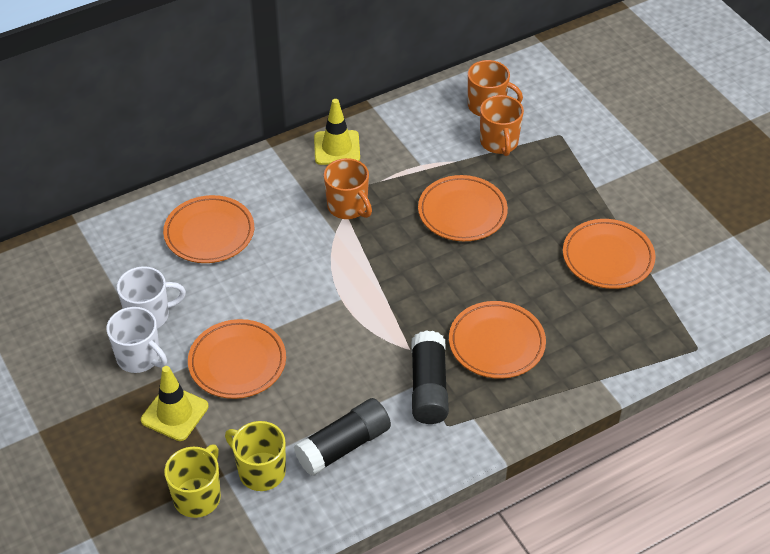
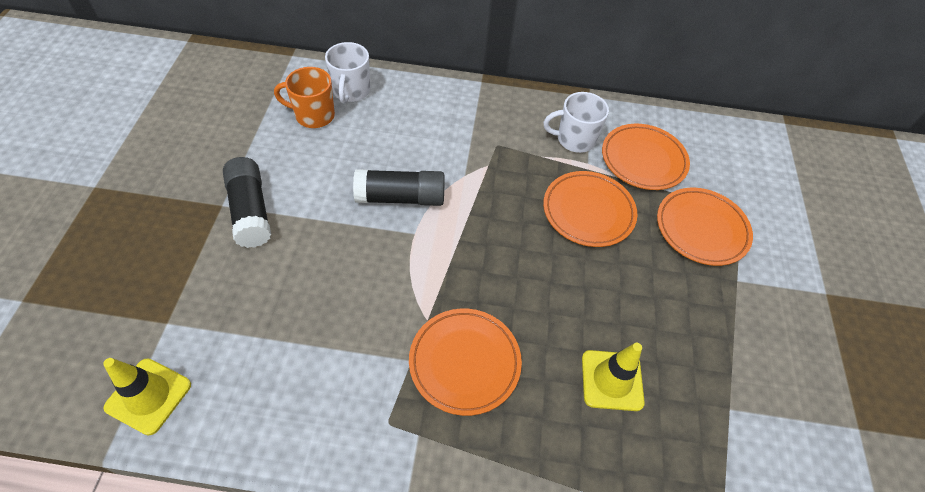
orange mug: [324,158,372,219] [468,60,523,116] [480,95,524,156] = 3 -> [274,67,335,128] = 1
orange plate: [163,195,254,263] [188,319,286,399] [418,175,508,241] [449,301,546,379] [563,219,655,289] = 5 -> [409,309,522,416] [543,171,637,247] [602,124,690,190] [657,188,753,266] = 4
yellow mug: [164,444,221,518] [225,421,286,491] = 2 -> none = 0

